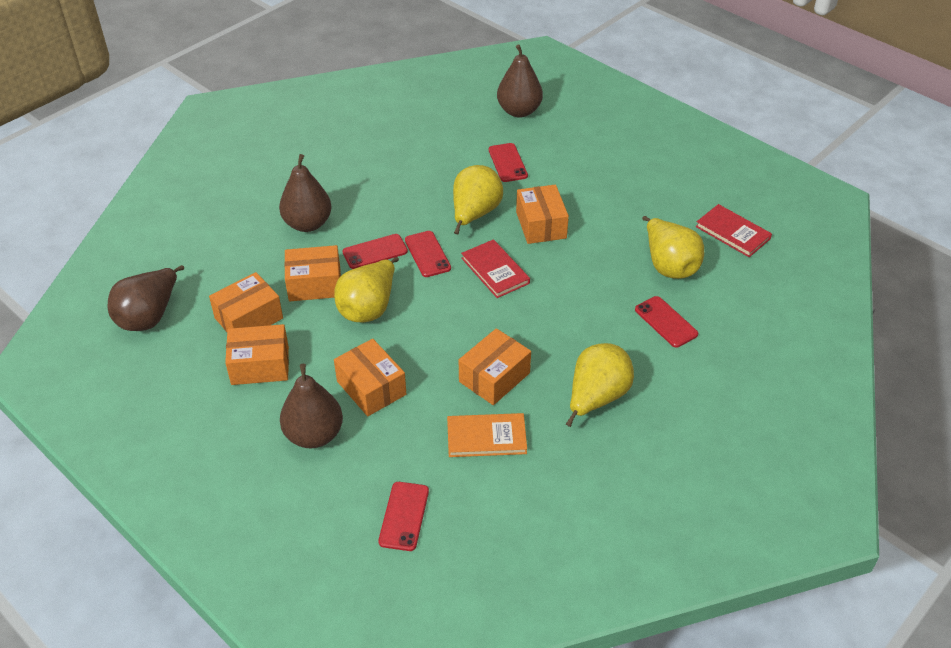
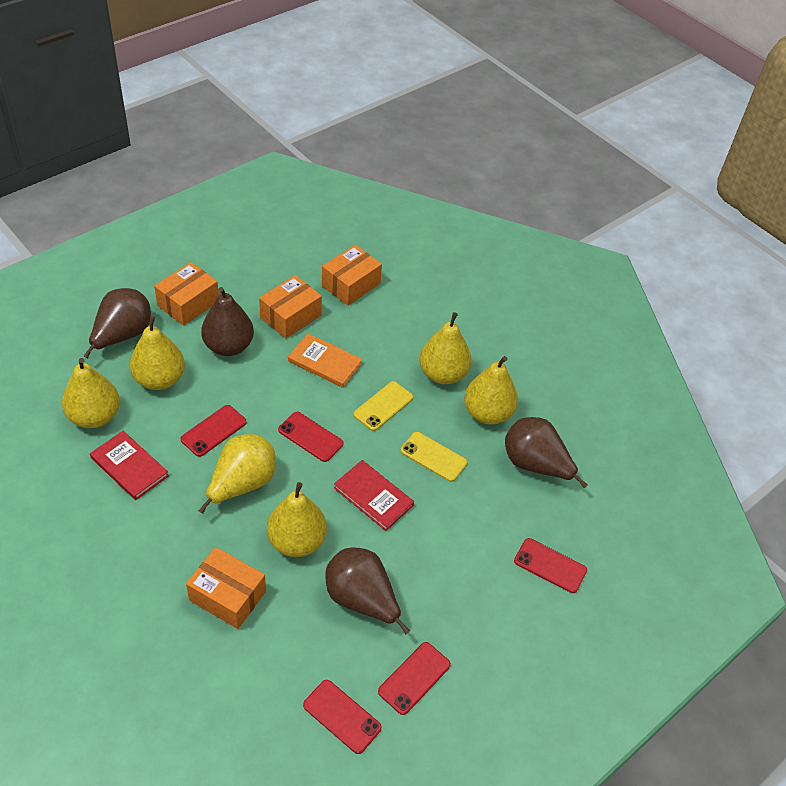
orange box: [209,272,283,332] [225,324,289,385] [284,245,341,301] [334,339,406,416] [459,328,531,405] [516,185,569,244] = 6 -> [154,262,219,326] [186,547,266,629] [259,275,322,339] [322,245,382,306] = 4
yellow pear: [334,257,399,322] [453,165,503,234] [566,343,634,427] [642,216,704,279] = 4 -> [62,358,120,428] [130,316,185,390] [199,434,276,514] [267,482,327,557] [419,312,472,384] [464,356,518,425] = 6
yellow phone: none = 0 -> [353,381,413,431] [400,432,468,482] = 2

